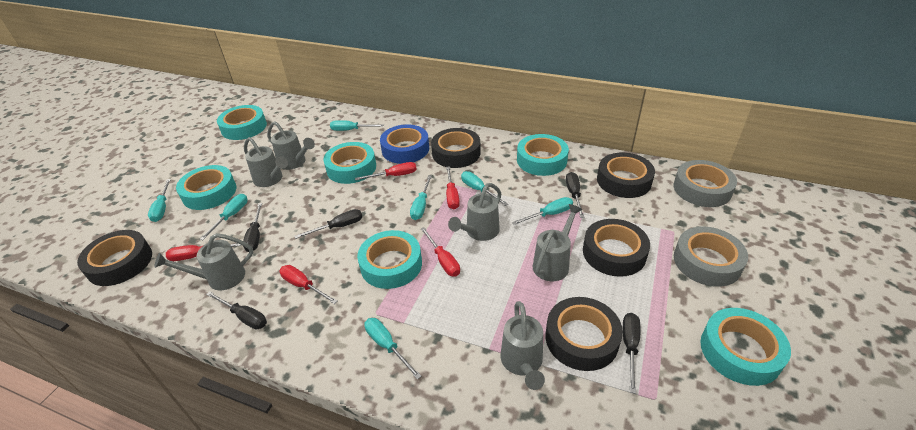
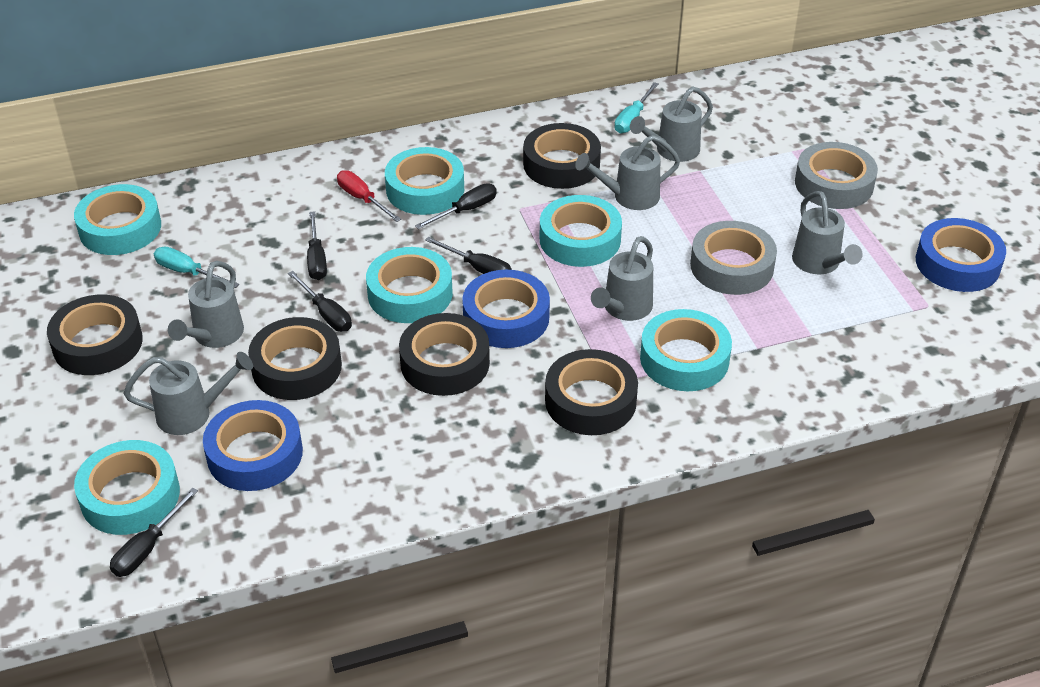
blue tape: [380,124,429,164] = 1 -> [203,400,303,491] [462,270,550,348] [916,218,1006,292] = 3
red screwdriver: [166,243,241,261] [280,265,337,304] [355,162,417,180] [421,227,460,277] [446,166,460,209] = 5 -> [337,170,401,222] = 1
turquoise screwdriver: [148,179,171,222] [200,194,248,240] [330,120,384,131] [364,318,421,380] [410,175,432,220] [461,171,508,206] [512,197,573,225] = 7 -> [154,247,239,288] [614,82,659,133] = 2

